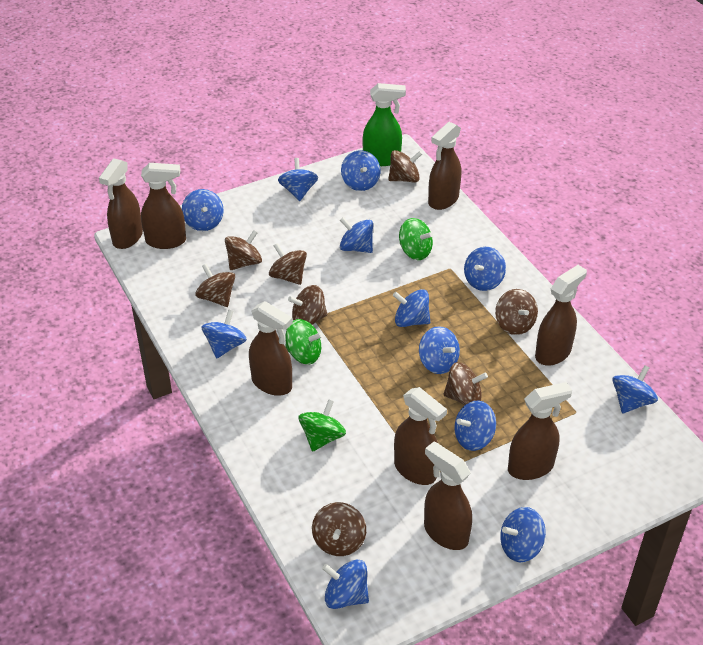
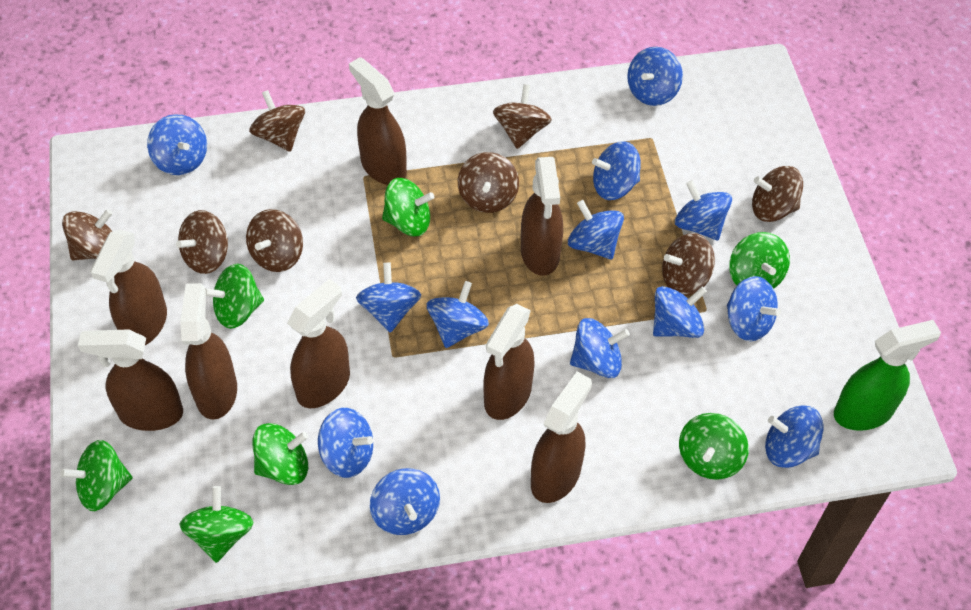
blue spinning top: [182,189,224,231] [201,309,247,359] [278,158,318,201] [322,560,369,609] [340,217,373,253] [341,150,381,191] [393,289,430,327] [419,326,460,374] [454,401,496,451] [464,247,506,291] [500,507,546,562] [612,365,658,414] = 12 -> [147,114,207,175] [318,408,373,478] [356,263,421,333] [370,468,440,535] [427,281,489,348] [568,200,624,259] [570,318,630,378] [592,141,641,200] [627,47,683,106] [653,286,707,338] [675,180,732,240] [727,276,781,341] [765,406,824,468] = 13
green spinning top: [285,319,323,364] [298,399,346,452] [399,218,433,260] = 3 -> [60,440,132,511] [179,486,253,563] [205,264,264,329] [252,423,308,485] [382,178,434,236] [679,413,749,480] [729,232,790,289] = 7

